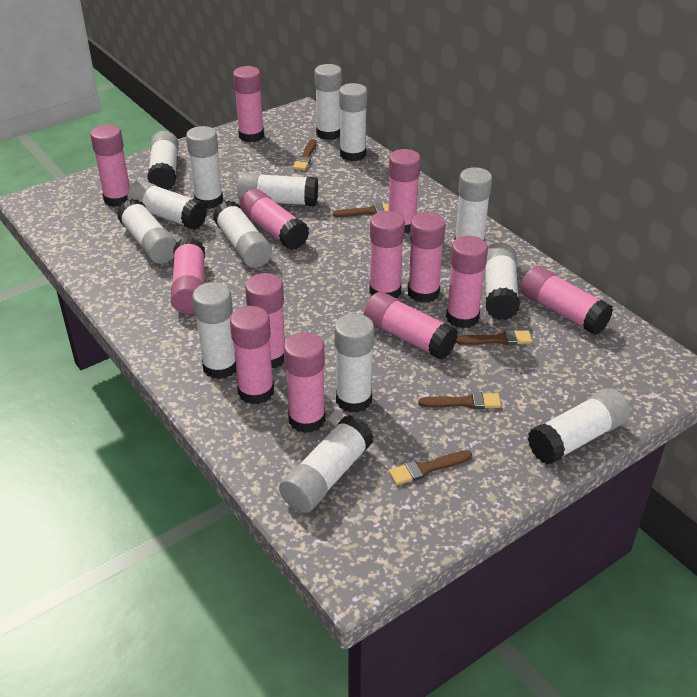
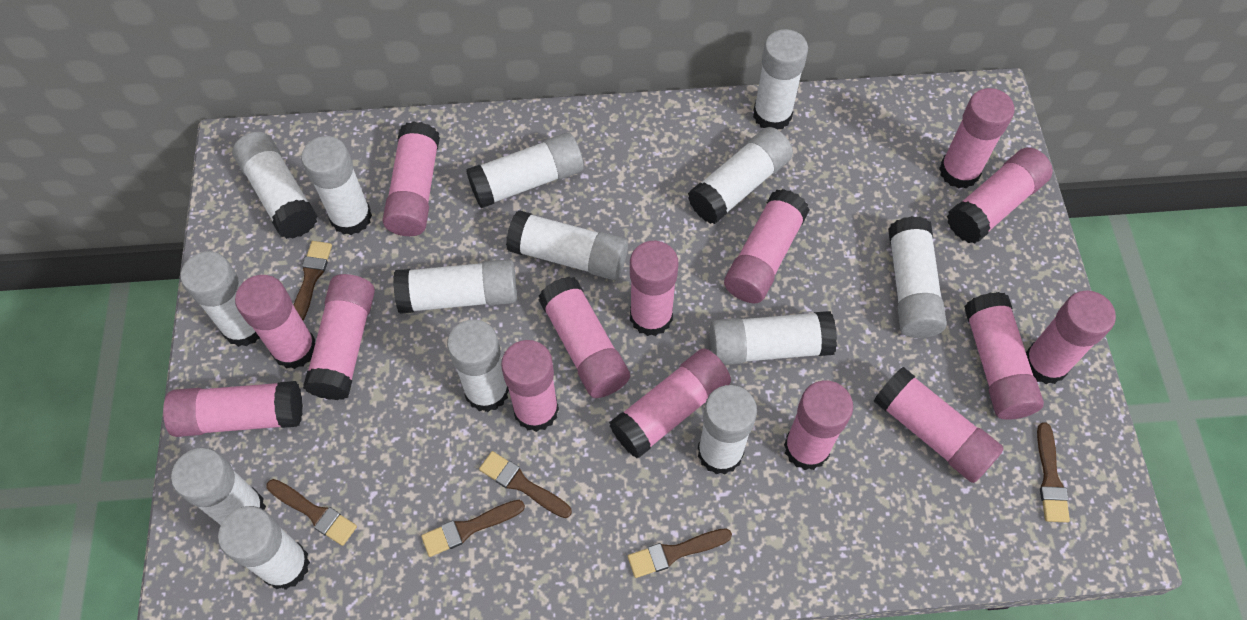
brown brush: [293,139,317,171] [333,203,389,217] [389,450,472,485] [419,392,501,409] [456,330,532,345] = 5 -> [266,479,357,546] [293,241,332,321] [421,500,525,557] [479,451,572,518] [628,528,732,578] [1037,422,1070,523] = 6
pink glue stick: [90,125,130,207] [171,237,205,314] [230,306,274,405] [233,66,264,143] [239,189,309,250] [245,273,285,368] [284,332,326,433] [364,292,458,359] [369,211,405,298] [388,149,421,233] [408,212,446,303] [446,236,488,329] [521,266,613,335] = 13 -> [163,381,303,437] [235,275,315,369] [303,274,375,400] [383,121,440,236] [501,340,559,432] [539,277,630,398] [609,348,731,458] [630,241,679,336] [724,189,809,303] [784,380,853,470] [874,367,1004,483] [939,88,1014,189] [947,147,1053,244] [964,292,1044,420] [1026,291,1116,384] = 15

